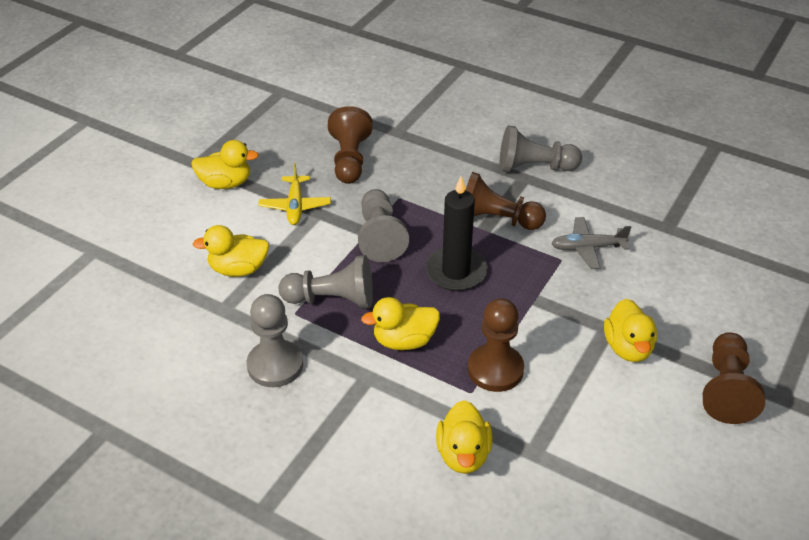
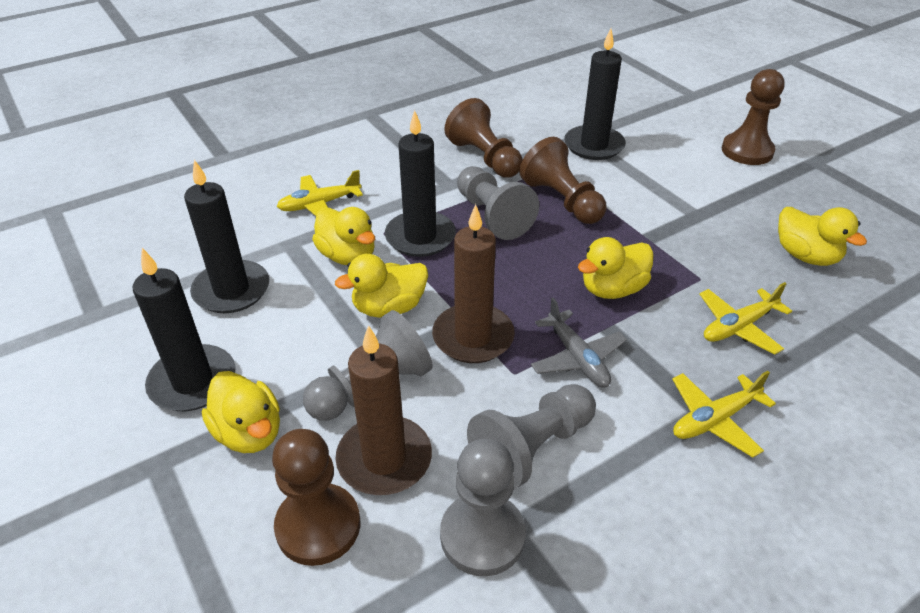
black candle: [425,176,488,291] = 1 -> [133,248,236,411] [184,160,269,313] [385,110,456,257] [565,29,626,160] = 4
brown candle: none = 0 -> [335,325,432,495] [432,204,515,363] = 2
yellow plane: [259,163,331,225] = 1 -> [277,170,363,216] [672,371,776,457] [700,282,792,354] = 3

